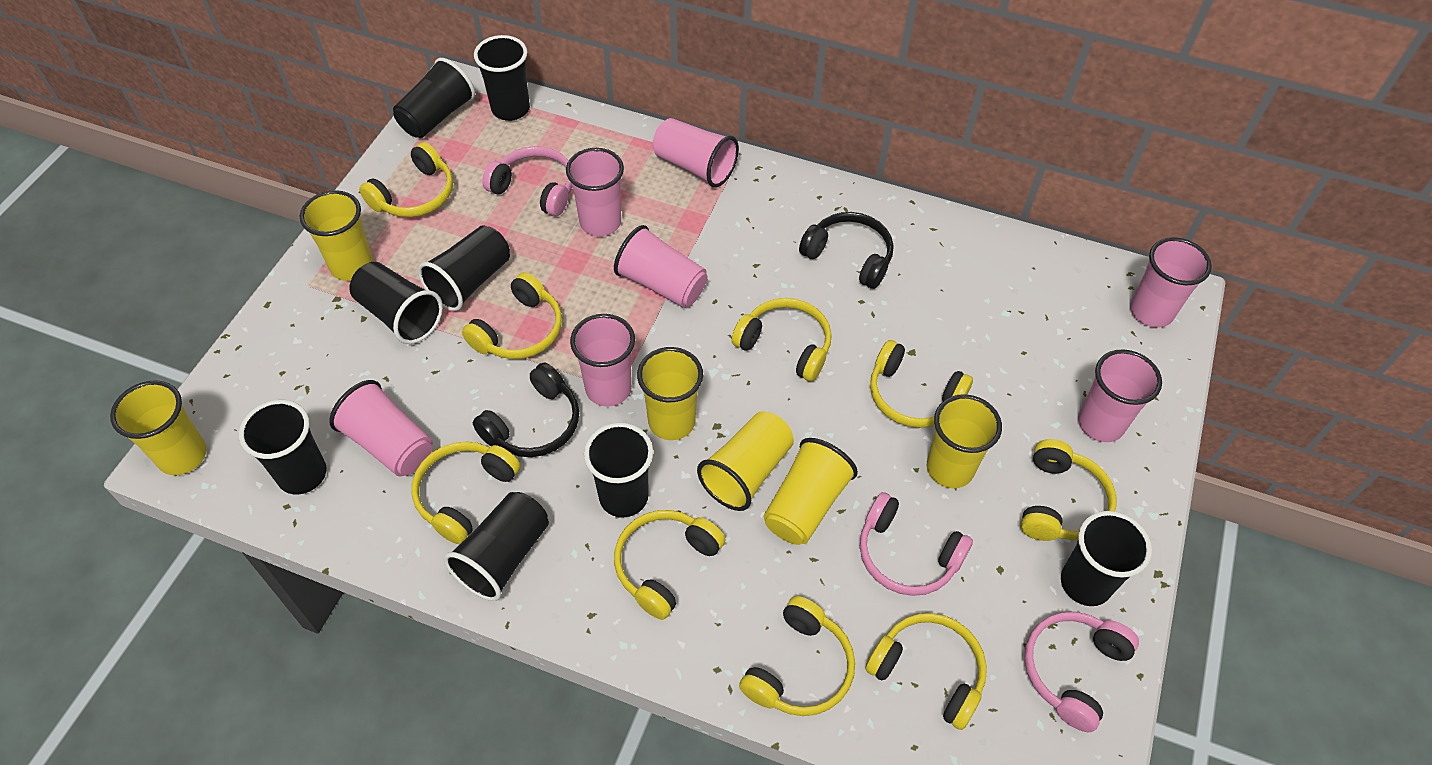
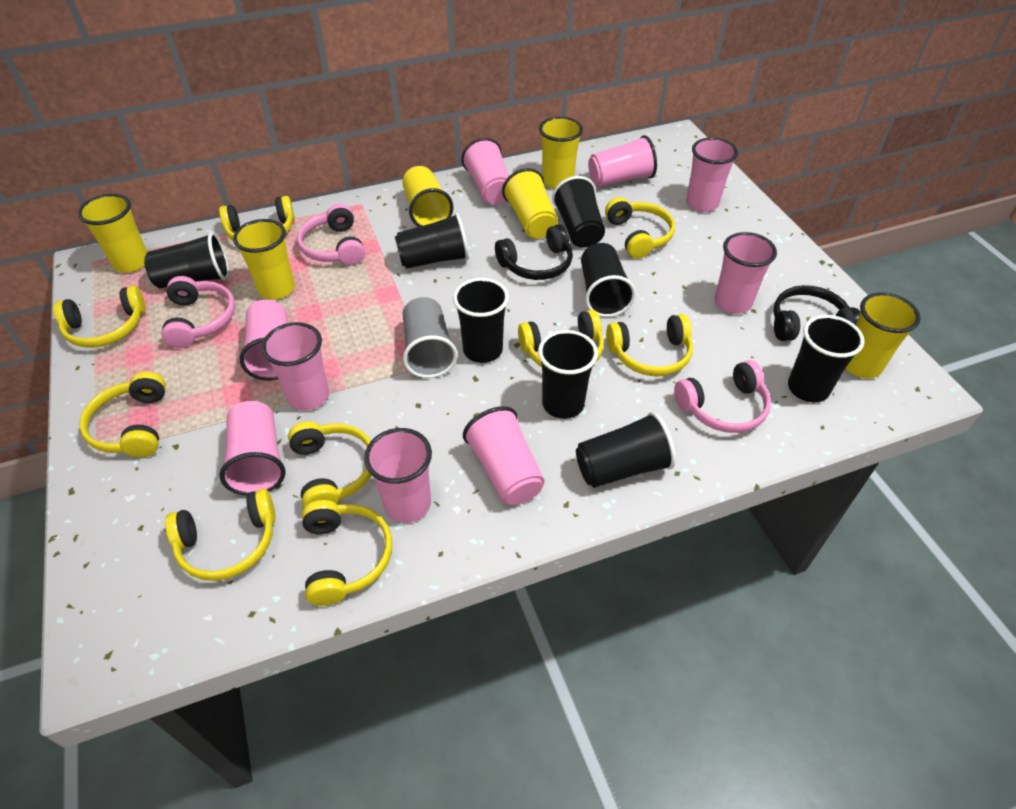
grey cup: none = 0 -> [403,297,458,378] = 1
pink cup: [329,380,433,476] [566,148,624,236] [570,314,635,407] [614,225,707,308] [653,118,739,188] [1078,349,1162,442] [1130,237,1212,328] = 7 -> [219,401,286,495] [240,300,288,381] [261,322,329,411] [364,428,432,523] [461,138,509,205] [463,406,545,505] [588,135,657,187] [686,137,738,212] [715,232,777,314] = 9

